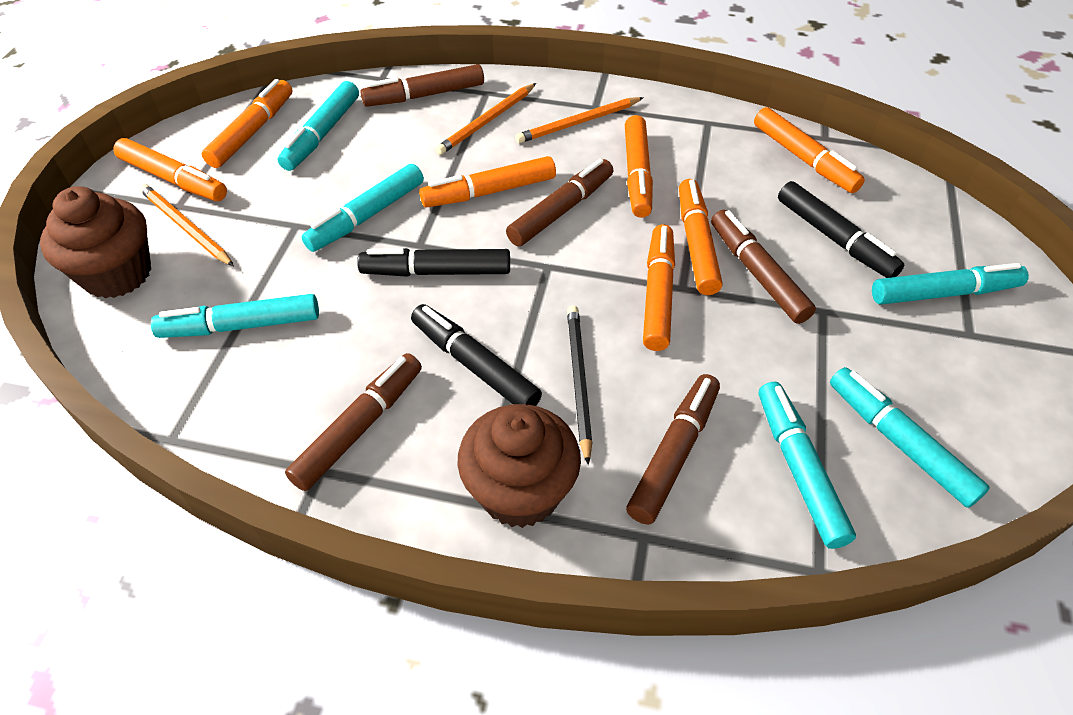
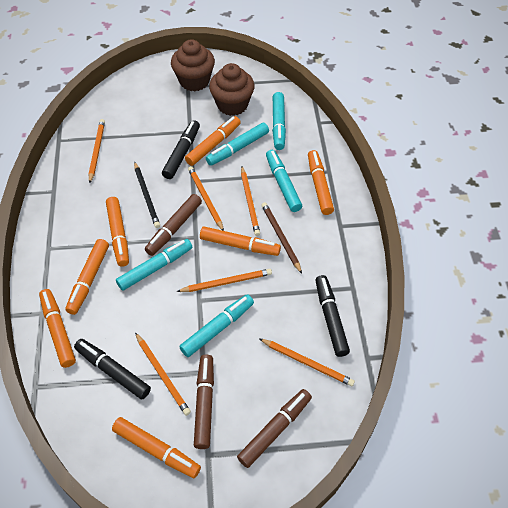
brown marker: [285,353,422,491] [360,64,484,107] [506,158,613,246] [626,374,720,525] [711,210,816,324] = 5 -> [145,194,202,256] [194,354,214,449] [237,389,312,468] = 3
brown pencil: none = 0 -> [261,202,302,274] = 1
orange pencil: [139,184,234,266] [435,83,536,155] [515,97,644,143] = 3 -> [89,119,105,184] [135,332,191,416] [176,269,272,292] [188,166,224,231] [241,167,260,236] [259,338,355,386] = 6
turquoise marker: [151,294,319,338] [278,81,359,171] [302,164,424,252] [759,382,856,549] [830,367,990,508] [872,263,1029,305] = 6 -> [116,239,192,291] [179,294,254,357] [206,123,269,166] [266,150,302,212] [272,92,286,150] = 5

